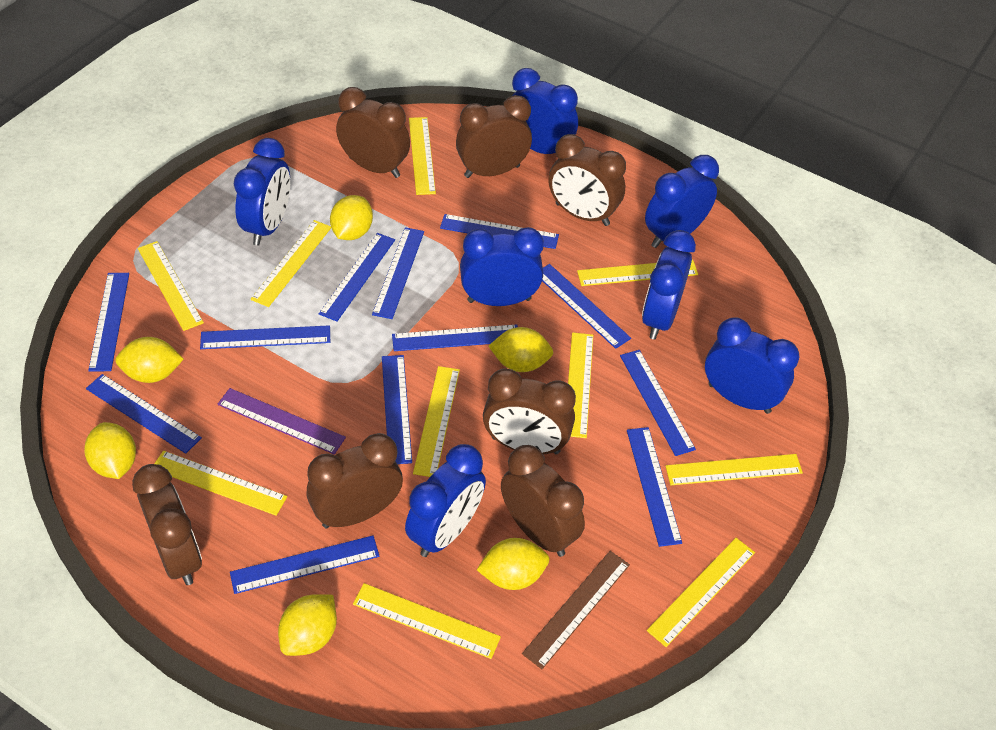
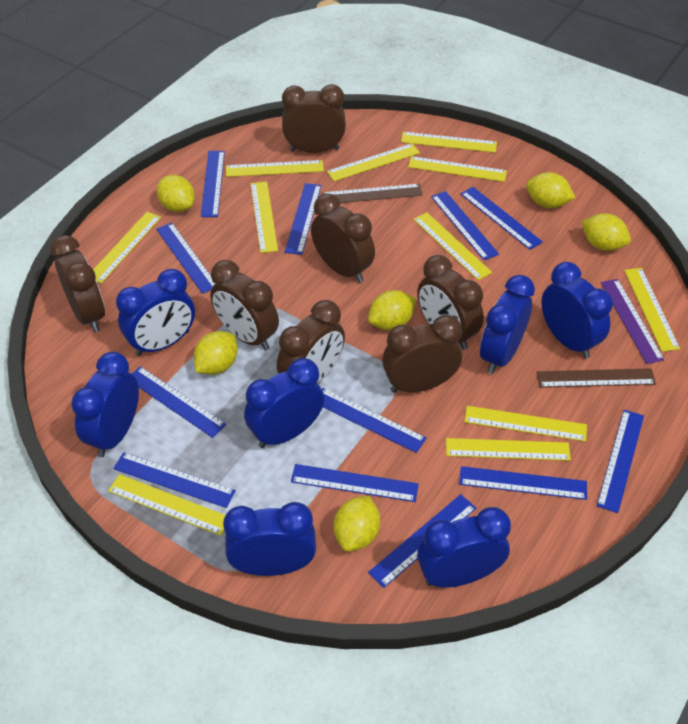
brown ruler: [522,551,630,669] = 1 -> [322,184,422,203] [537,368,656,388] = 2
yellow ruler: [138,241,204,331] [154,451,287,516] [251,220,331,307] [353,583,501,659] [409,117,436,195] [413,366,460,477] [568,332,593,438] [577,259,698,286] [647,538,755,647] [666,454,803,485] = 10 -> [93,212,161,284] [108,474,225,536] [226,160,324,177] [251,182,278,253] [327,143,420,181] [401,132,497,153] [408,156,507,182] [413,212,492,280] [446,438,571,461] [464,406,587,442] [624,268,680,352] = 11

